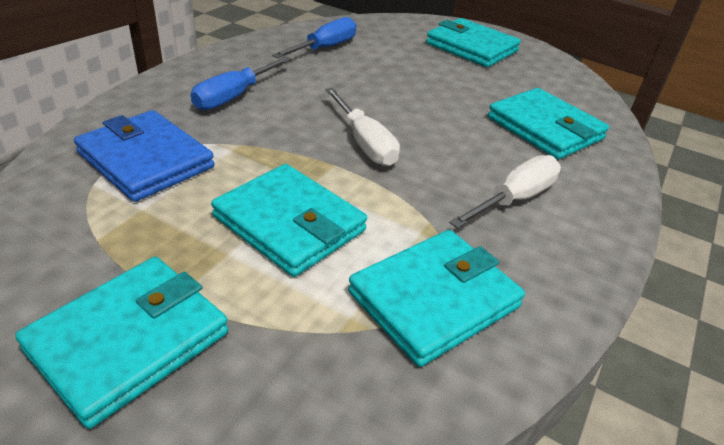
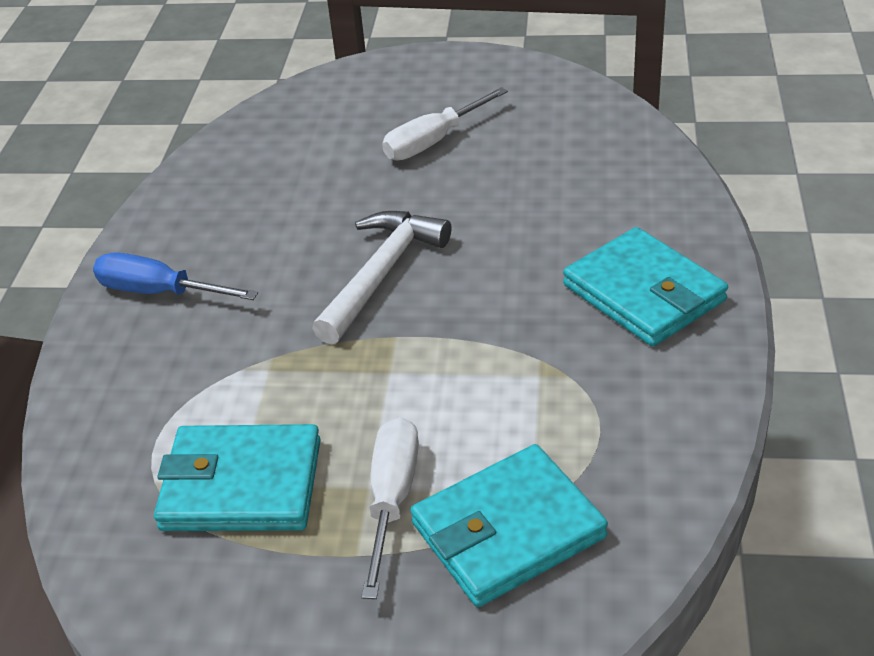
blue screwdriver: [191,56,292,110] [272,17,356,58] = 2 -> [93,253,258,300] = 1
blue wallet: [74,110,214,202] = 1 -> none = 0
turquoise wallet: [15,257,228,429] [211,164,367,277] [348,230,525,367] [426,18,521,67] [488,88,609,159] = 5 -> [154,424,321,531] [410,444,608,607] [563,227,728,347] = 3
white hammer: none = 0 -> [312,211,451,344] = 1

